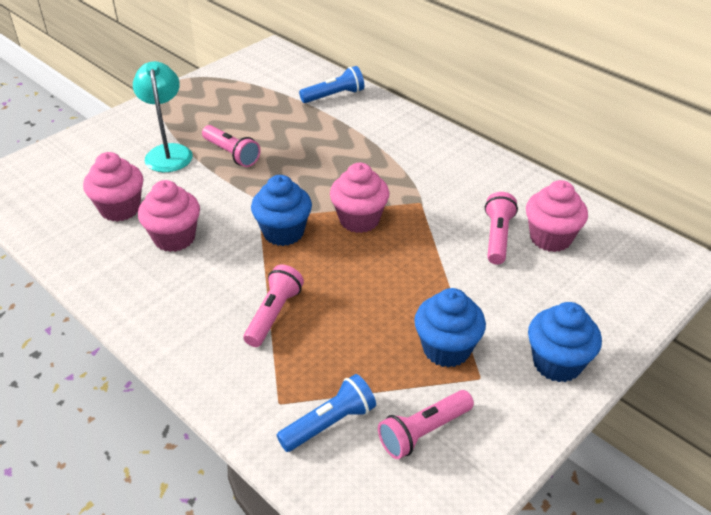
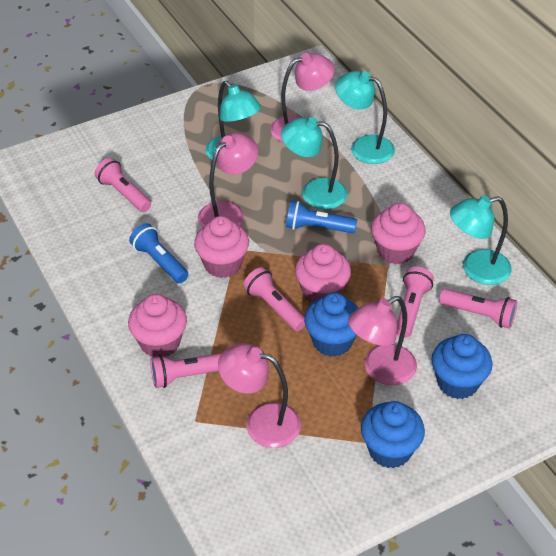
pink flashlight: [202,125,260,167] [243,265,304,347] [378,390,474,459] [485,192,518,265] = 4 -> [95,158,151,212] [150,353,221,388] [243,267,305,331] [397,267,434,338] [439,288,517,329] = 5
pink lamp: none = 0 -> [198,133,258,228] [218,343,301,448] [271,53,334,143] [348,296,417,385] = 4
turquoise lamp: [133,61,193,172] = 1 -> [206,81,261,160] [281,117,348,209] [335,71,395,164] [450,195,512,285] = 4

